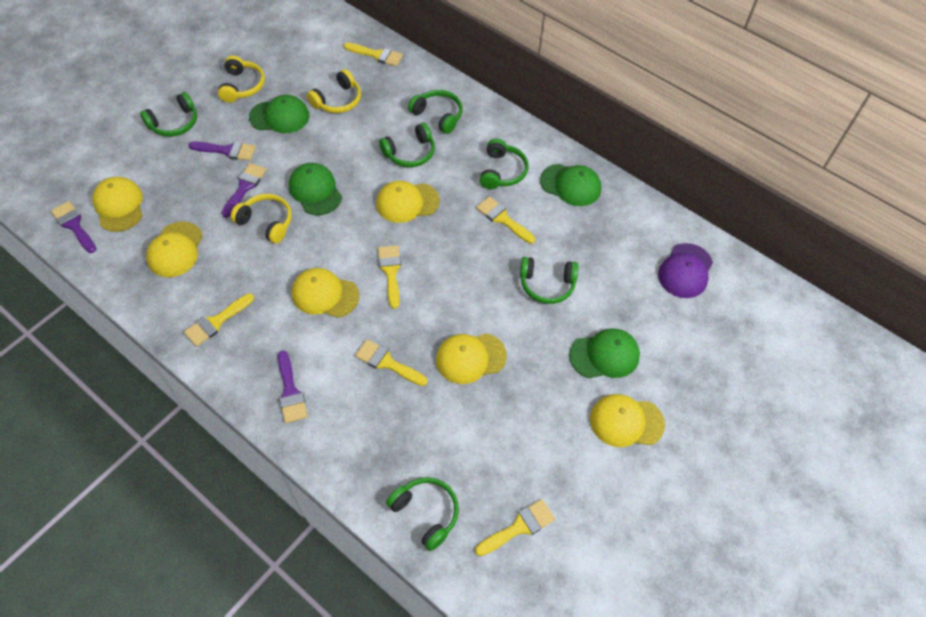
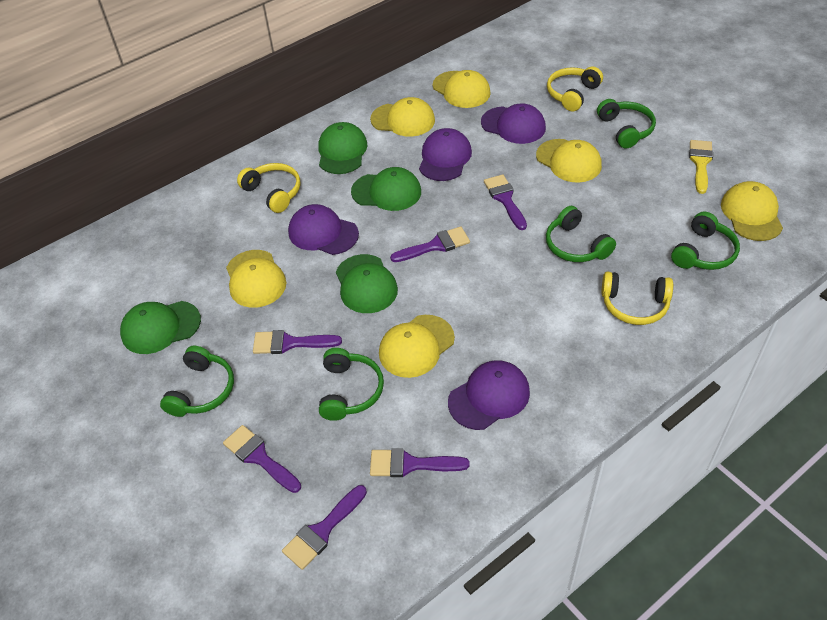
green headphones: [140,92,197,137] [379,123,435,167] [386,477,459,551] [408,90,462,134] [480,139,528,189] [520,257,578,304] = 6 -> [160,346,234,417] [319,348,384,421] [546,206,616,262] [597,99,656,148] [671,212,740,270] = 5
purple brush: [51,201,96,253] [188,142,256,161] [222,163,266,218] [278,350,308,423] = 4 -> [223,425,301,493] [253,330,342,354] [282,485,367,570] [370,449,469,477] [390,226,470,262] [484,174,527,230] = 6
purple cap: [658,243,713,298] = 1 -> [288,204,359,255] [419,128,472,181] [448,361,530,430] [481,104,546,144] = 4
yellow brush: [184,293,254,347] [344,43,403,66] [355,339,428,386] [378,245,401,309] [475,499,555,556] [476,196,535,244] = 6 -> [689,140,713,194] = 1

